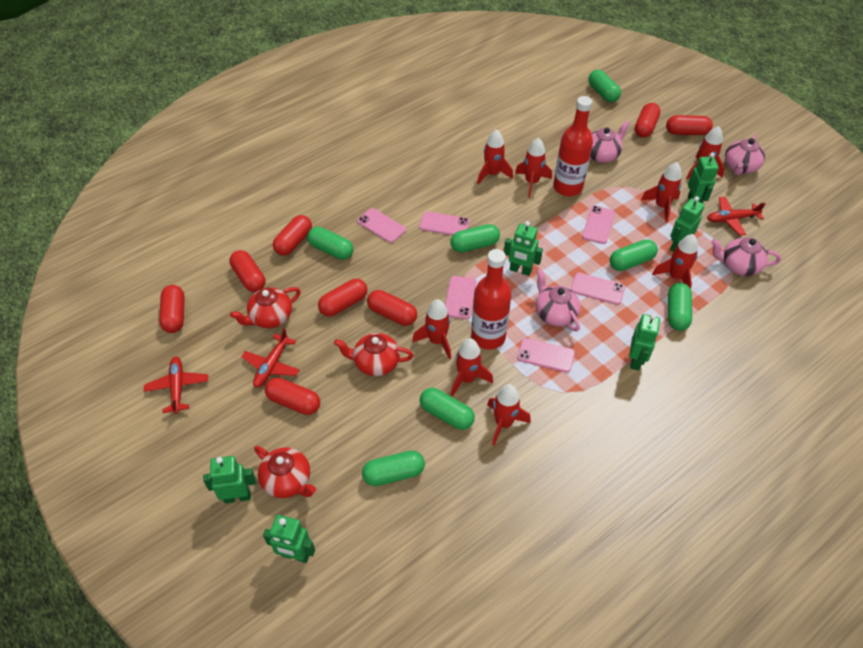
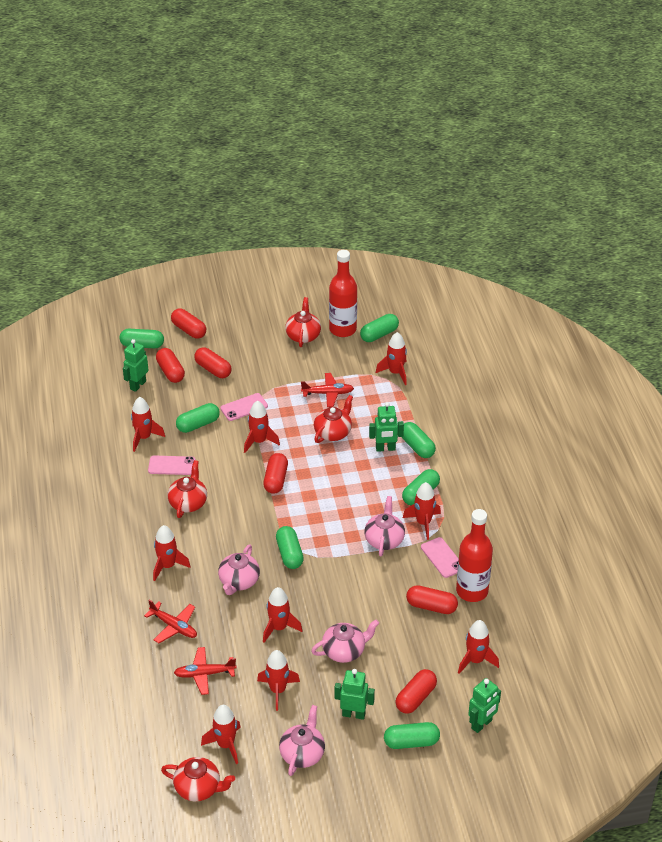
green robot: [203,456,256,504] [263,515,315,563] [504,221,543,276] [629,314,660,370] [670,196,705,252] [688,153,719,203] = 6 -> [123,339,149,392] [334,669,375,720] [369,402,404,452] [468,678,501,733] = 4
pink phone: [357,208,406,243] [419,211,470,235] [445,276,476,319] [517,338,575,373] [571,273,625,305] [582,206,615,244] = 6 -> [148,455,196,475] [220,393,268,421] [421,537,458,578] = 3
red capsule: [159,285,185,333] [229,250,265,292] [265,377,320,415] [273,215,312,256] [318,279,367,316] [367,290,417,326] [635,103,661,138] [666,115,713,135] = 8 -> [156,348,185,383] [171,309,206,339] [194,347,231,378] [263,453,288,494] [395,669,437,714] [406,585,458,614] = 6
red rocket: [412,299,451,359] [451,338,493,397] [477,129,513,185] [487,384,531,445] [515,138,552,197] [641,162,682,222] [652,234,698,289] [686,126,725,180] = 8 -> [131,397,165,452] [153,525,191,581] [201,705,241,764] [244,401,280,453] [257,650,300,711] [263,587,302,643] [376,332,407,385] [403,482,441,540] [458,620,499,674] = 9
red teapot: [230,287,301,328] [254,446,316,498] [334,333,413,376] = 3 -> [161,757,235,801] [168,460,207,518] [285,297,321,347] [314,395,353,443] = 4

